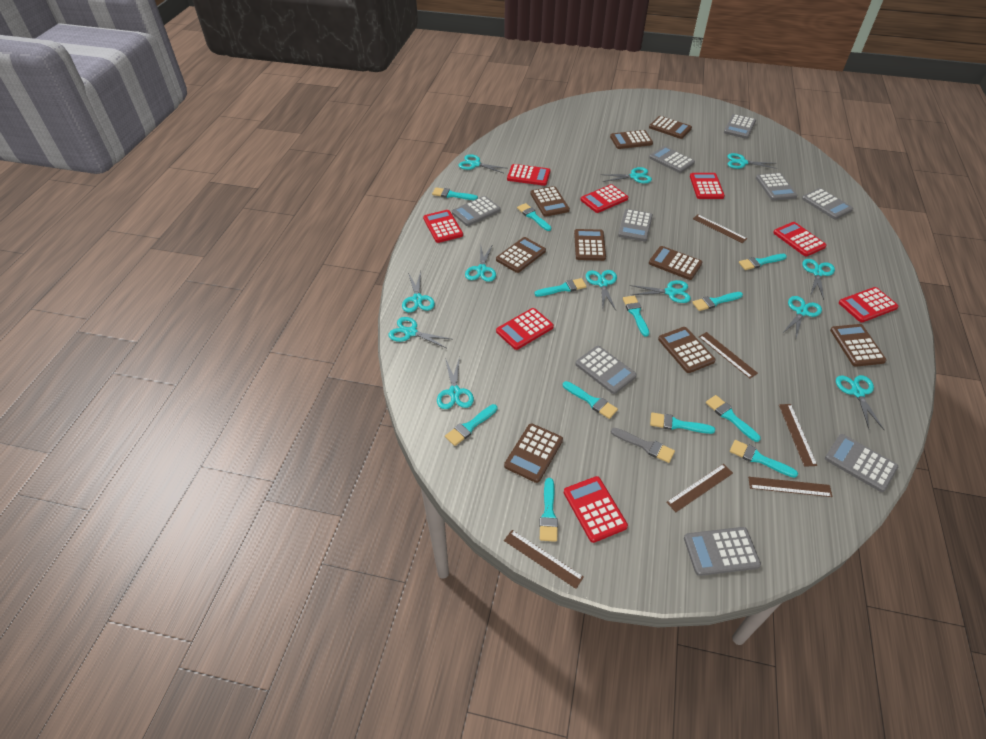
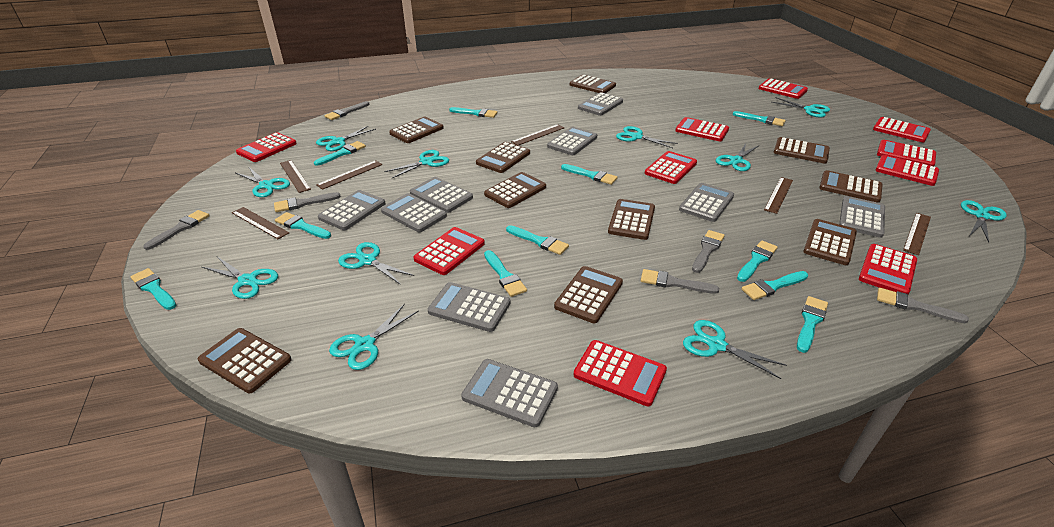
brown calculator: [496,237,546,273] [504,423,563,483] [530,186,570,217] [574,229,606,261] [610,130,653,149] [649,116,692,139] [649,246,702,280] [658,327,716,373] [830,324,886,367] = 9 -> [198,328,292,393] [389,117,444,143] [476,142,530,173] [484,172,546,208] [554,266,623,323] [570,75,616,93] [608,199,655,240] [774,137,830,164] [803,219,857,265] [819,170,883,202] = 10
grey brush: [611,428,675,463] = 1 -> [143,210,209,250] [274,192,341,212] [325,101,369,120] [641,269,719,294] [692,230,725,273] [877,288,969,323] = 6
red calculator: [423,210,463,243] [496,308,554,350] [507,164,550,186] [564,476,628,543] [581,184,628,213] [690,173,725,199] [773,222,826,257] [839,287,898,322] = 8 -> [236,132,297,162] [413,227,485,275] [574,340,667,407] [645,151,697,184] [675,117,729,141] [758,78,808,99] [859,244,917,294] [873,117,931,142] [876,155,939,186] [877,140,936,166] = 10
turquoise brush: [432,188,478,200] [445,404,497,446] [517,203,551,231] [534,278,587,296] [539,478,558,542] [563,381,618,419] [623,296,649,337] [650,412,715,434] [692,292,743,311] [706,395,761,442] [730,440,798,478] [739,254,787,270] = 12 -> [130,268,176,310] [275,212,331,239] [314,141,366,166] [449,107,498,118] [484,250,527,297] [506,225,569,255] [561,164,617,185] [733,111,785,126] [737,240,778,282] [742,271,808,300] [797,296,828,353] = 11
turquoise scissors: [389,317,451,348] [402,271,435,313] [437,356,474,409] [459,154,505,173] [465,244,496,282] [586,270,617,310] [600,167,652,183] [629,280,691,303] [727,153,777,169] [782,296,822,338] [802,259,835,300] [836,375,884,430] = 12 -> [202,257,278,299] [236,166,290,197] [316,126,376,151] [329,304,419,370] [338,242,414,285] [384,150,449,178] [616,126,678,148] [683,320,787,379] [716,143,758,171] [772,97,830,117] [961,200,1007,242] = 11

